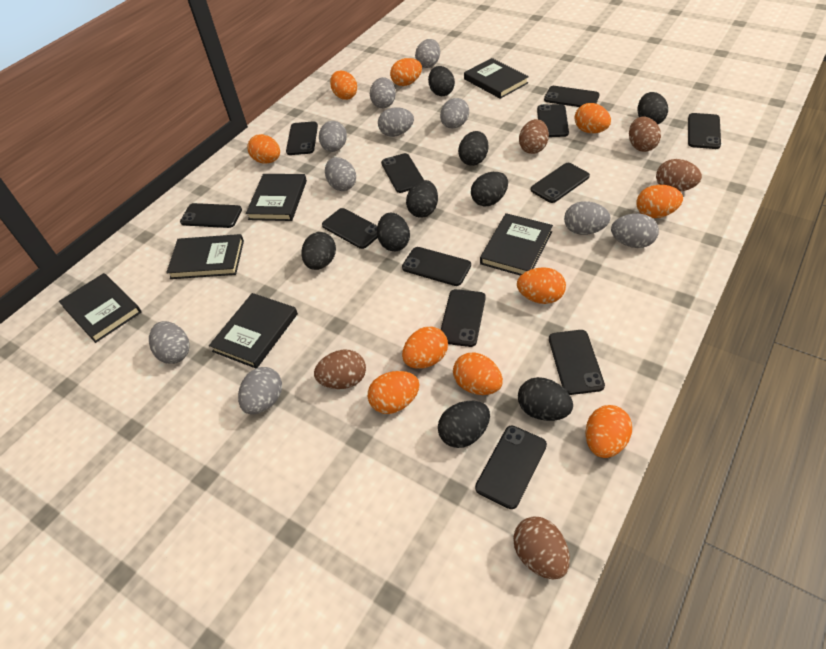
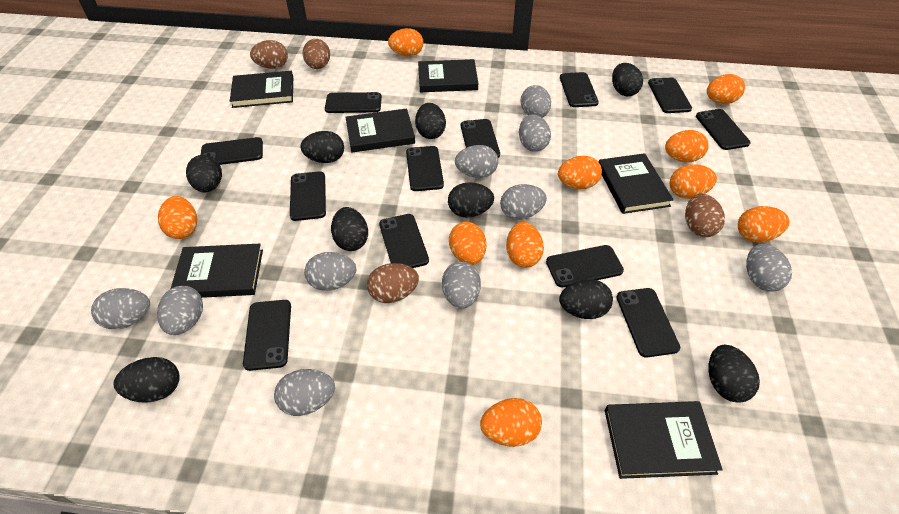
brown egg: [314,350,366,389] [513,516,570,579] [519,119,549,154] [629,117,661,152] [656,159,702,191] = 5 -> [250,40,288,69] [303,39,330,69] [367,263,419,303] [685,194,725,237] = 4

